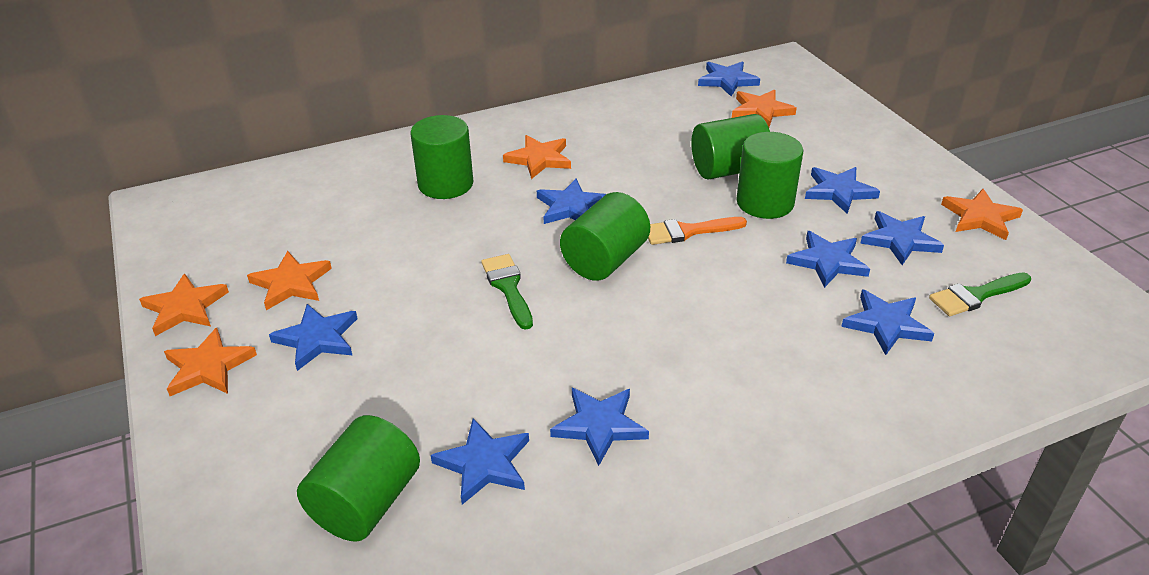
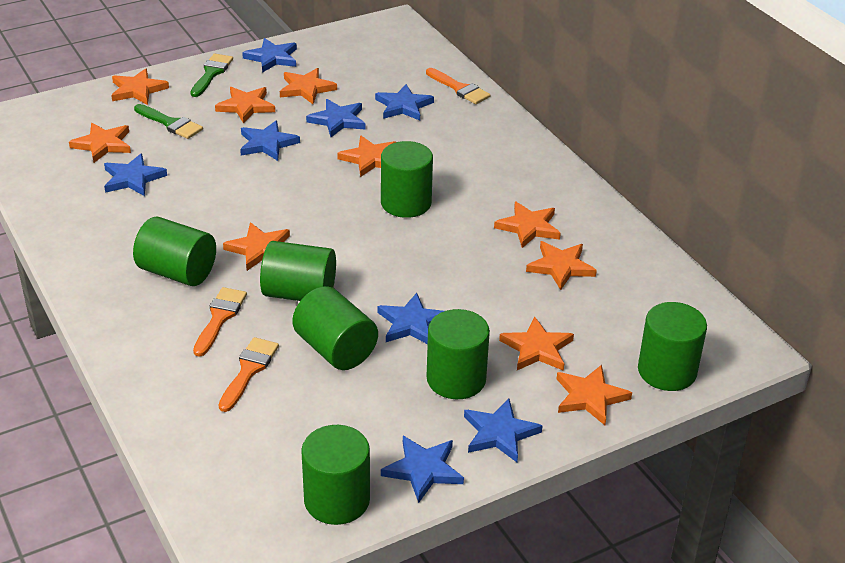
blue star: [269,304,358,371] [431,418,529,505] [537,178,606,224] [550,388,649,466] [698,61,760,97] [786,231,870,288] [805,167,880,214] [841,289,934,355] [860,211,944,265] = 9 -> [104,153,167,196] [240,121,300,161] [242,38,297,73] [306,99,365,137] [375,84,434,121] [378,293,444,344] [381,436,464,503] [464,399,542,462] = 8
green cylinder: [297,415,420,542] [410,115,473,199] [560,192,650,281] [691,114,770,180] [736,132,803,219] = 5 -> [133,216,216,286] [260,241,336,301] [292,286,378,370] [301,425,370,525] [381,141,433,218] [427,309,490,399] [638,302,707,391] = 7
orange brush: [648,217,747,245] = 1 -> [193,287,247,357] [219,337,279,412] [426,68,490,104] = 3
orange star: [139,273,229,336] [164,328,257,396] [247,251,332,310] [503,135,571,179] [732,90,797,127] [941,189,1023,240] = 6 -> [69,123,131,163] [111,68,169,105] [215,87,275,124] [223,222,290,271] [280,68,337,104] [337,136,396,177] [494,201,561,248] [499,316,574,371] [526,241,597,290] [557,365,632,425] = 10

